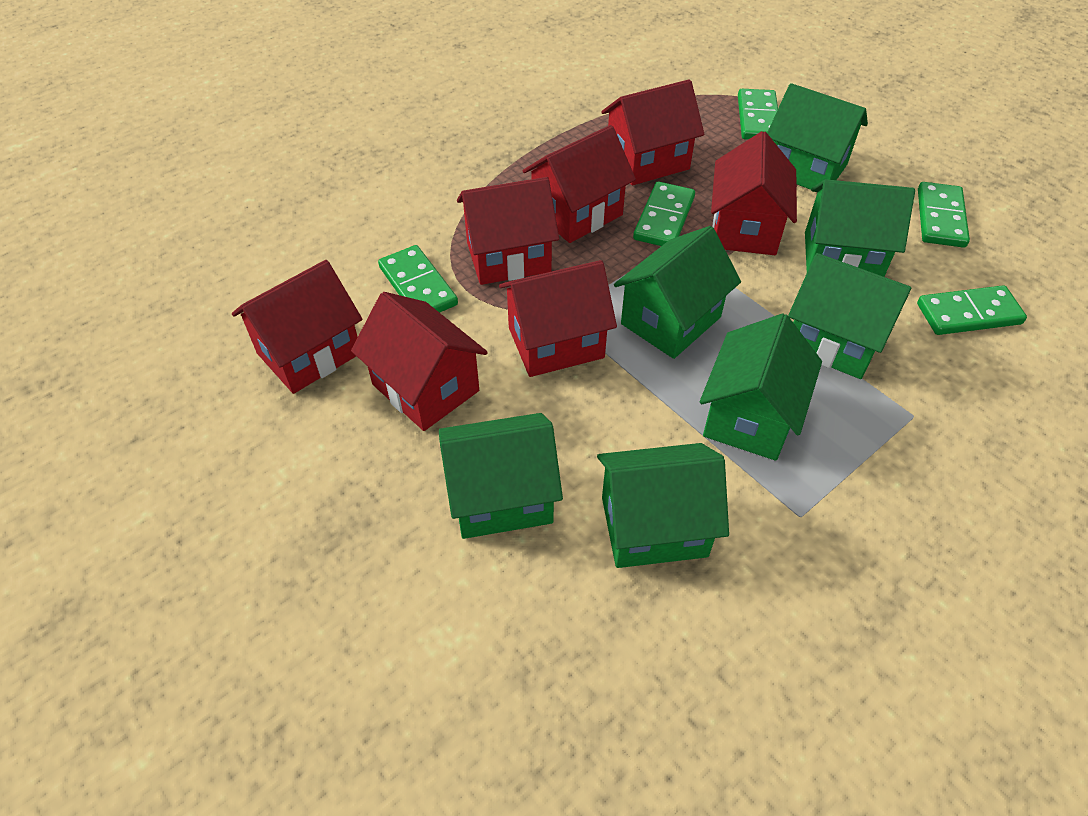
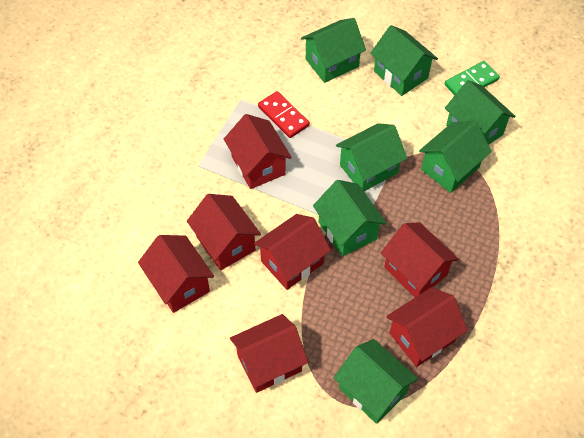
green domino: [378,245,458,313] [633,182,695,246] [738,89,778,140] [917,285,1027,335] [918,182,970,248] = 5 -> [445,61,500,95] = 1
red domino: none = 0 -> [258,91,310,138] = 1

